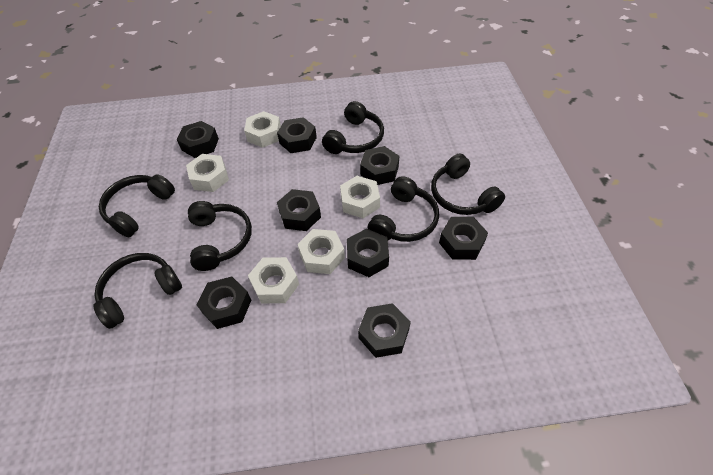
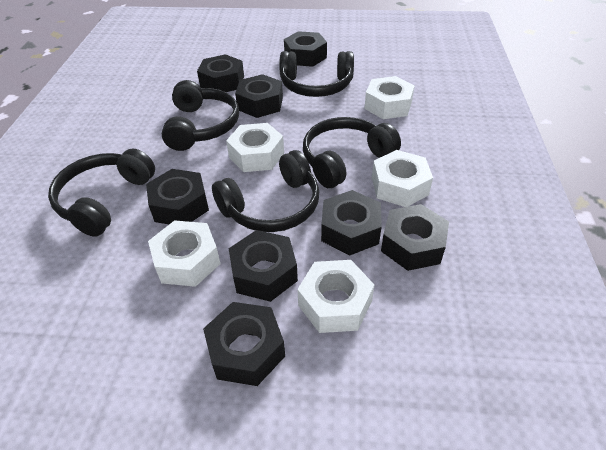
black headphones: [93,253,182,329] [99,174,175,237] [188,201,252,271] [322,101,384,154] [368,176,439,242] [431,154,505,215] = 6 -> [48,149,155,237] [162,80,239,151] [212,150,319,232] [279,51,354,97] [303,117,401,188] = 5

